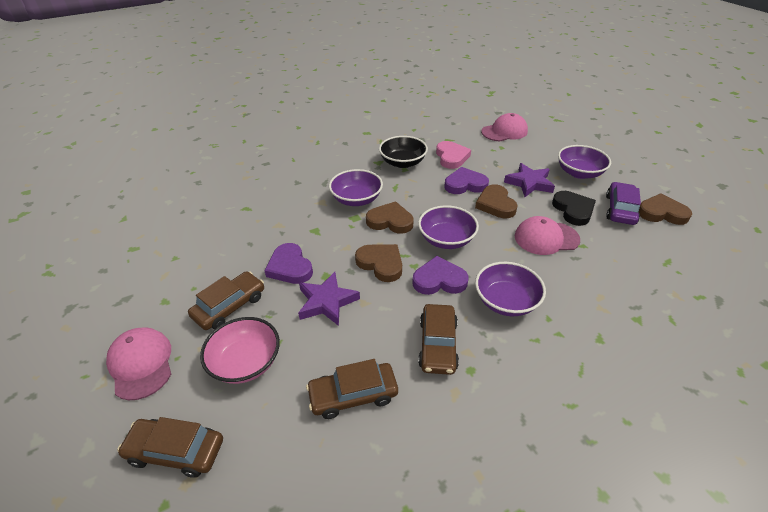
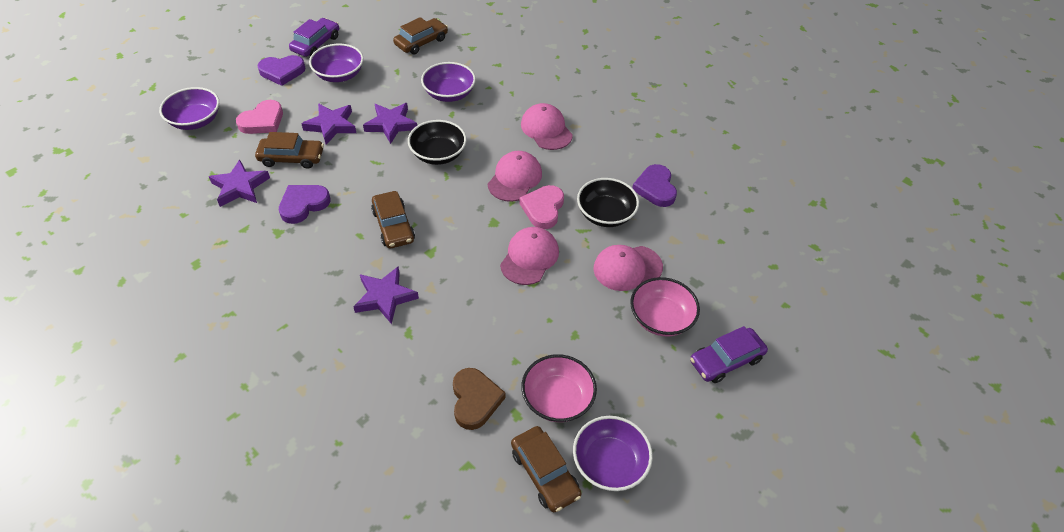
black bowl: [379,136,428,168] = 1 -> [408,120,467,165] [577,178,639,227] = 2
black heart: [552,191,596,226] = 1 -> none = 0
brown heart: [355,244,402,282] [366,201,413,234] [475,184,518,218] [638,193,692,225] = 4 -> [453,368,506,430] = 1
pink bowl: [200,317,280,384] = 1 -> [521,354,597,422] [630,277,700,336] = 2
pink cap: [106,327,171,400] [481,113,528,141] [515,216,580,255] = 3 -> [488,151,542,202] [500,227,559,285] [521,103,573,150] [593,245,663,291] = 4
pink heart: [436,141,471,169] = 1 -> [236,100,283,134] [519,185,564,229] = 2
purple car: [606,182,641,225] = 1 -> [289,18,339,57] [690,326,768,383] = 2
purple star: [298,272,360,326] [504,163,555,197] = 2 -> [209,159,270,207] [301,103,356,145] [353,266,419,324] [363,103,417,144] = 4

